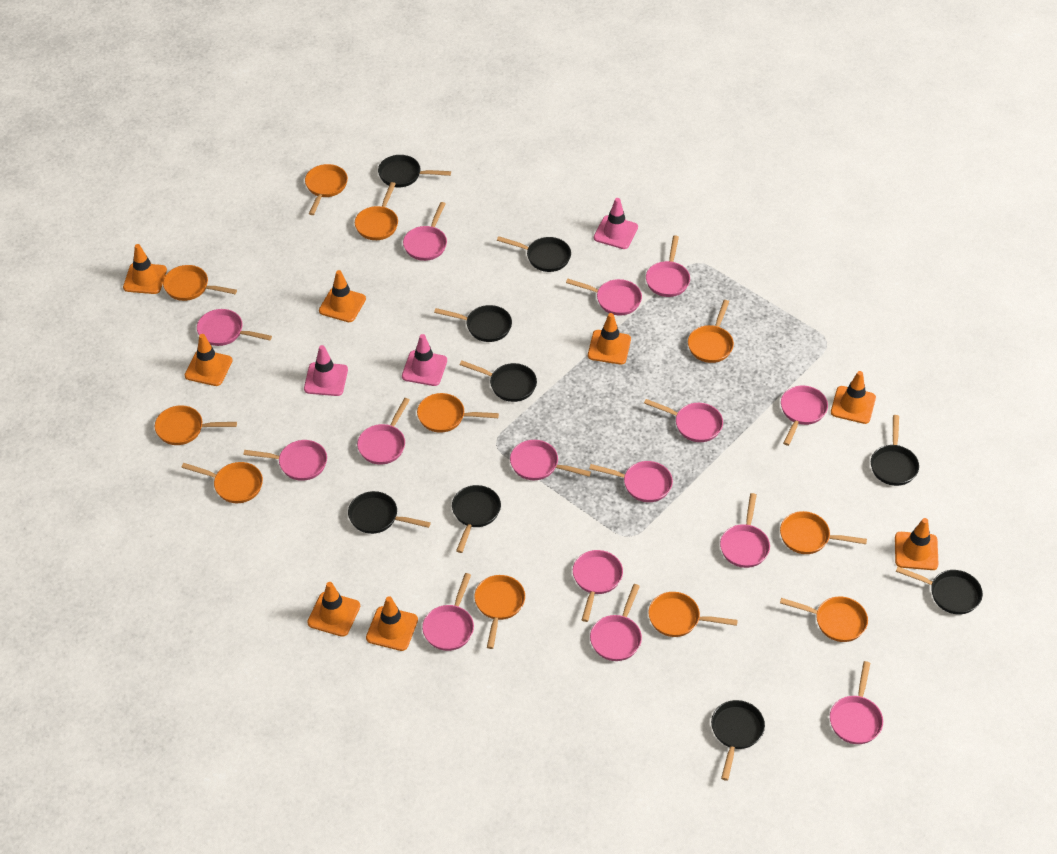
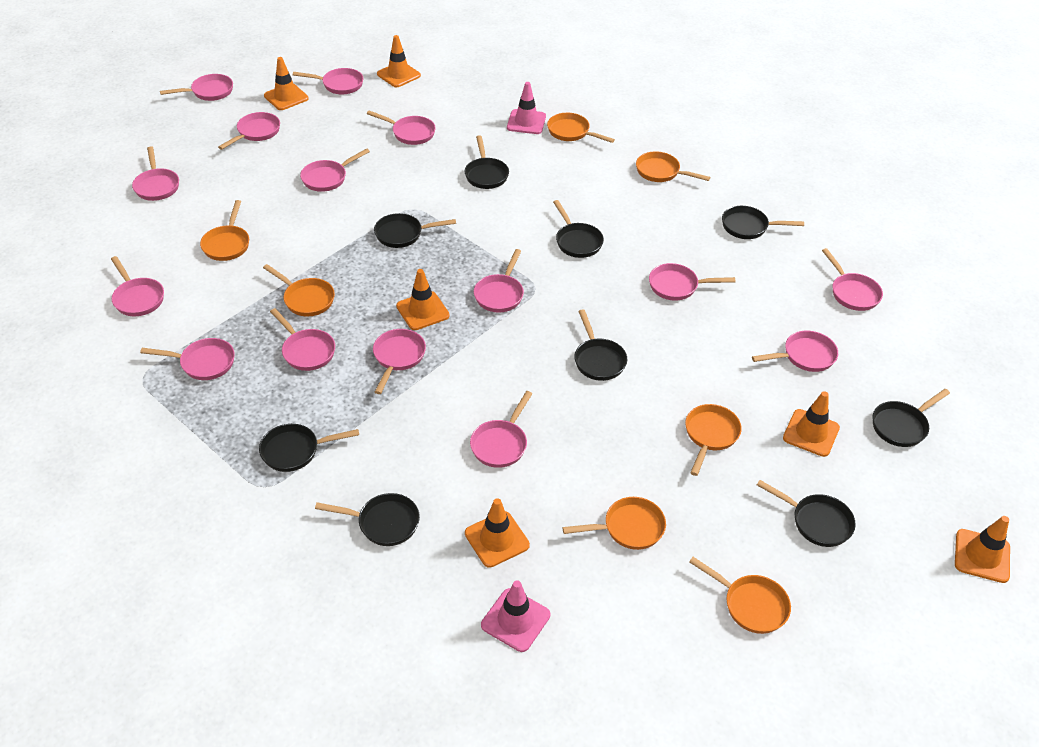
orange pan: [155,405,237,445] [163,265,237,301] [181,462,263,503] [305,164,348,215] [355,182,398,240] [417,393,499,433] [474,575,525,649] [648,592,738,637] [688,300,734,363] [780,511,867,554] [780,596,868,642] = 11 -> [200,200,249,261] [263,264,335,317] [547,113,615,143] [562,497,666,550] [636,151,711,182] [685,404,742,476] [689,557,791,634] = 7
orange traffic cone: [123,244,167,294] [185,334,233,386] [307,582,360,637] [319,270,366,322] [366,596,418,651] [588,313,631,365] [831,371,876,424] [895,518,938,570] = 8 -> [264,57,309,110] [377,35,421,87] [396,269,450,330] [465,498,530,568] [783,391,840,457] [955,516,1010,583] = 6
pink traffic cone: [304,345,348,396] [402,334,447,386] [594,198,638,249] = 3 -> [481,580,550,652] [507,82,546,134] = 2

